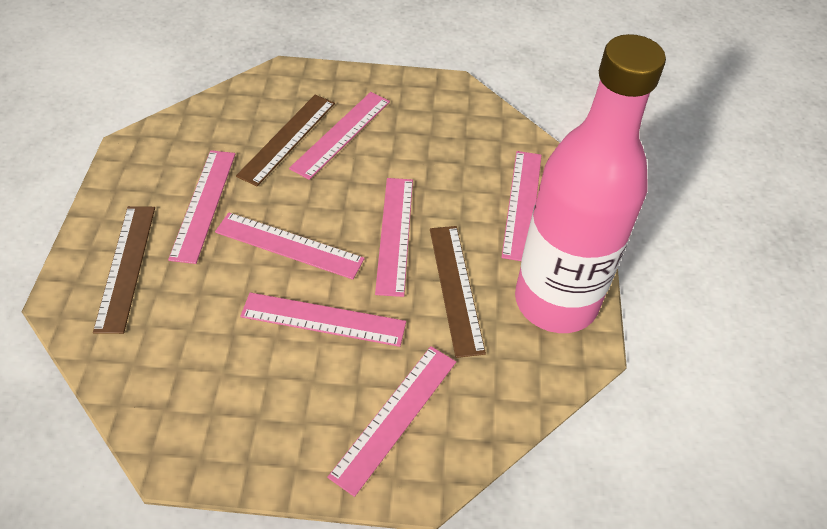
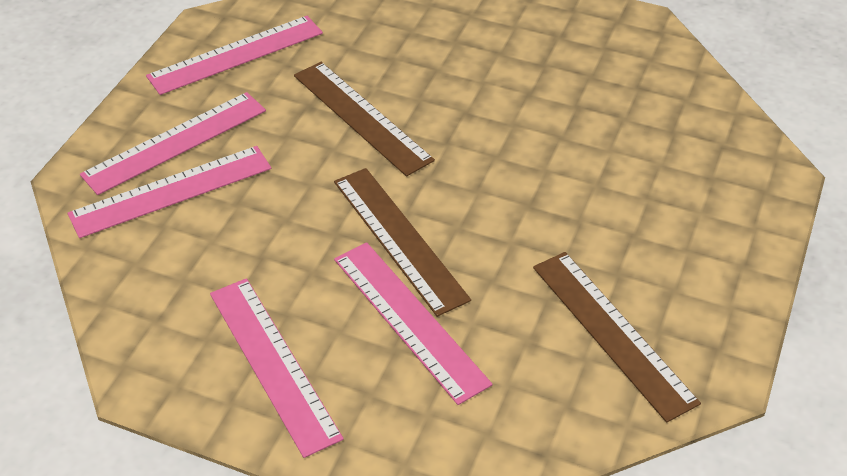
pink bottle: [515,34,666,333] = 1 -> none = 0
pink ruler: [168,150,235,264] [215,213,365,280] [240,292,406,347] [289,92,390,180] [327,346,456,497] [375,178,413,297] [502,151,542,261] = 7 -> [67,146,271,238] [80,92,266,195] [146,16,323,95] [210,278,344,458] [334,242,492,405] = 5

